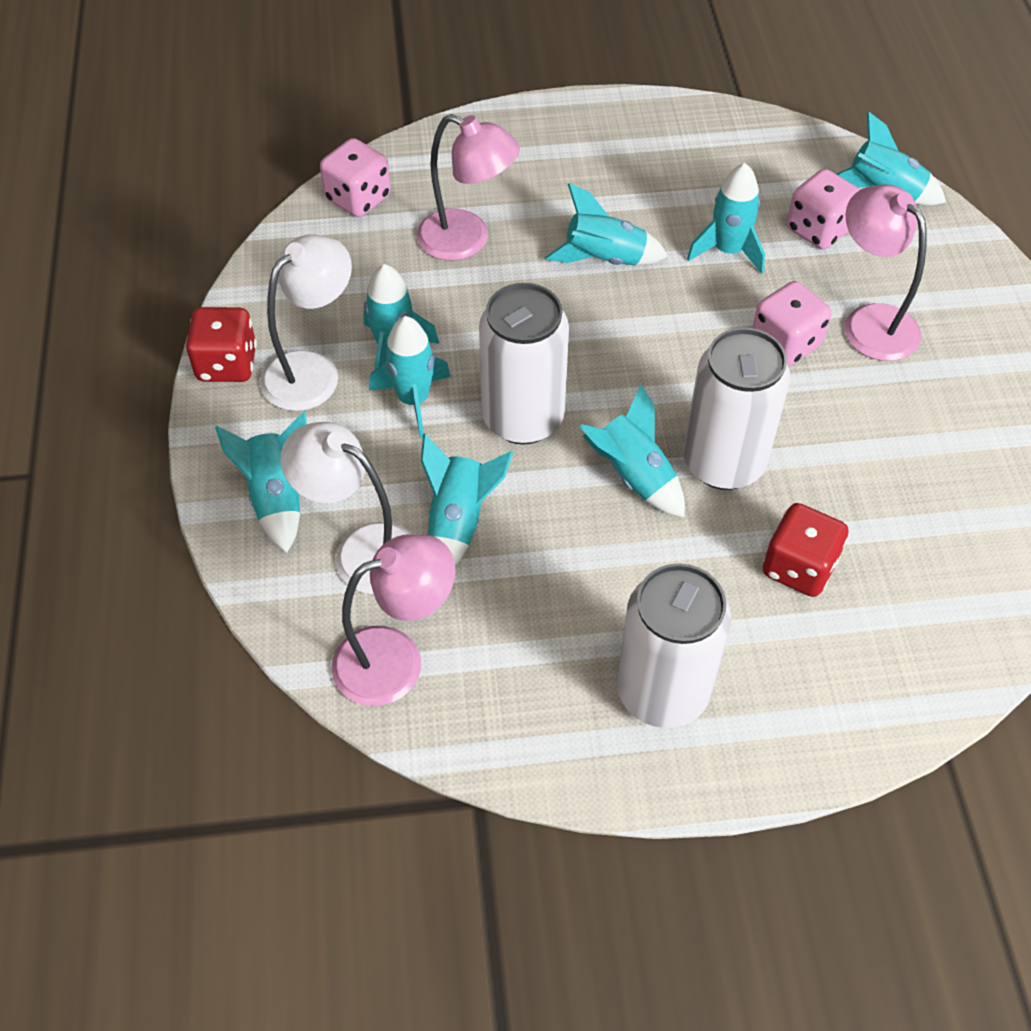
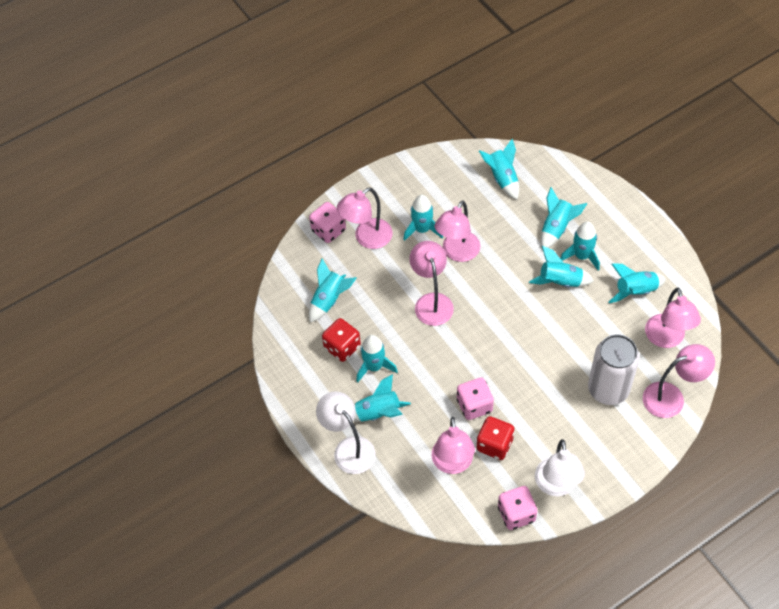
pink lamp: [331,534,455,706] [416,114,520,261] [845,184,927,361] = 3 -> [337,187,393,249] [409,241,454,326] [432,417,475,474] [435,200,480,262] [643,344,715,418] [645,288,701,348] = 6
turquoise rocket: [215,411,307,553] [363,264,439,370] [369,316,451,437] [421,434,513,567] [545,183,668,265] [579,384,685,517] [687,163,765,274] [837,112,946,206] = 8 -> [309,258,357,322] [354,374,411,422] [356,335,398,382] [403,195,443,241] [479,139,519,200] [529,246,594,287] [541,187,587,250] [560,221,600,271] [609,264,666,303] = 9
white can: [479,283,569,445] [617,563,731,728] [684,328,791,490] = 3 -> [588,334,639,405] = 1

